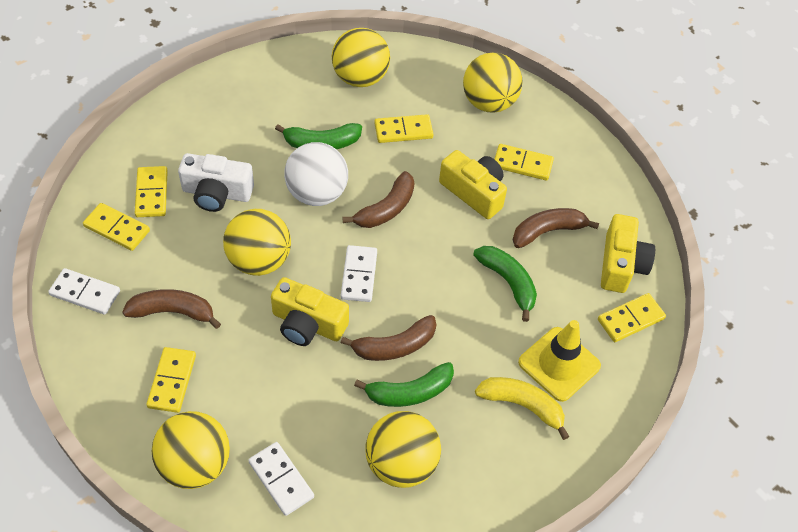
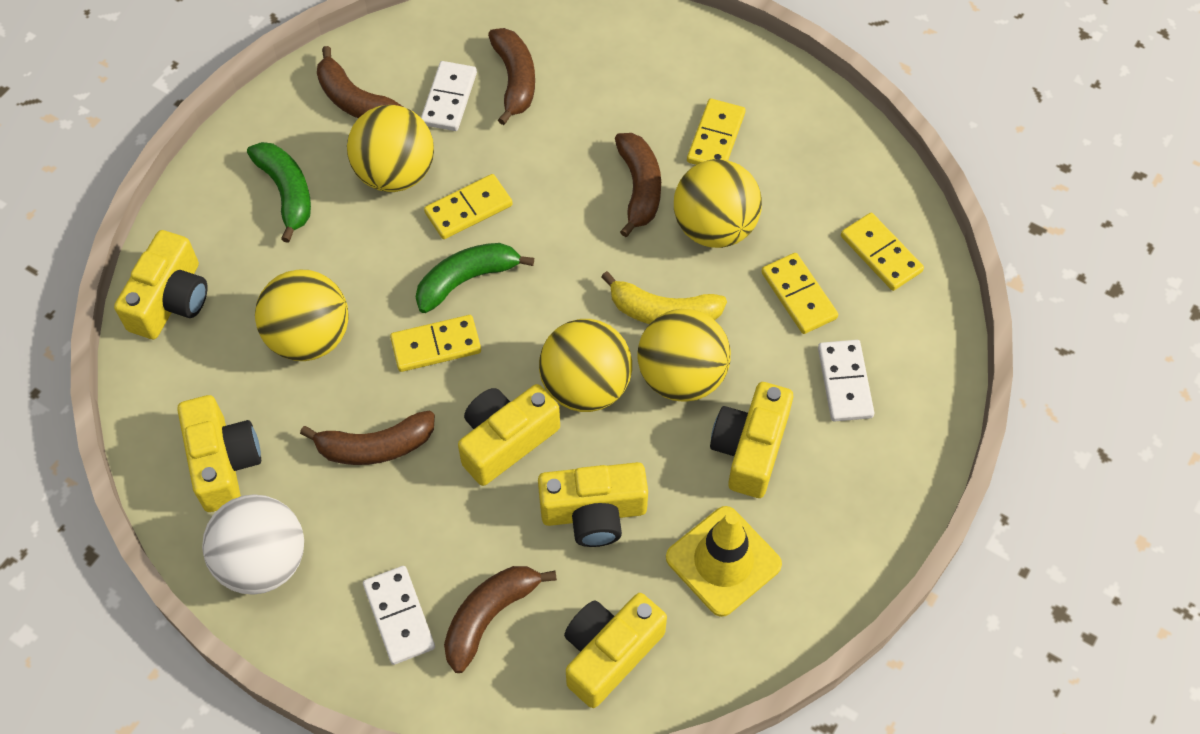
brown banana: [122,289,221,329] [341,315,436,361] [342,171,414,228] [513,208,599,248] = 4 -> [300,410,435,465] [317,46,403,118] [444,566,557,673] [488,28,535,125] [615,133,661,237] = 5
green banana: [275,123,362,149] [354,362,454,407] [473,246,537,322] = 3 -> [247,142,311,243] [416,243,534,313] = 2
white camera: [178,153,254,212] = 1 -> none = 0
yellow camera: [271,277,349,346] [439,150,507,219] [601,214,655,293] = 3 -> [114,230,208,339] [177,395,261,512] [458,384,560,486] [538,462,648,547] [564,593,667,708] [710,382,793,498] = 6
yellow domino: [83,203,150,251] [135,166,168,217] [146,347,196,413] [374,114,433,143] [495,144,554,181] [598,293,666,342] = 6 -> [390,315,481,372] [424,174,513,239] [687,99,745,165] [761,253,838,334] [841,213,924,291] = 5

